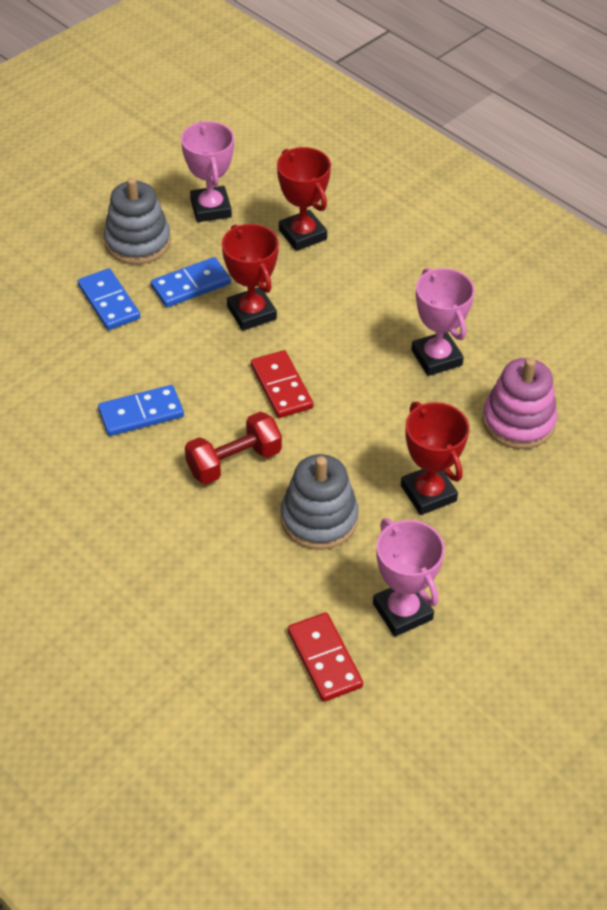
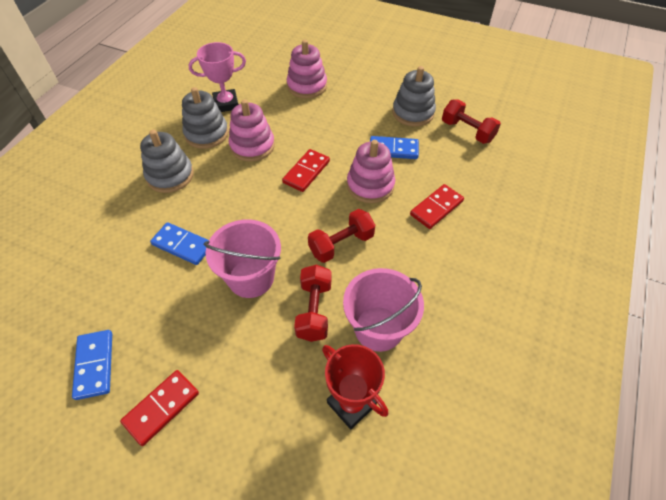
grey stacking toy: [104,177,171,264] [281,454,359,550] = 2 -> [140,130,194,193] [182,87,229,149] [392,66,436,127] = 3
pink bucket: none = 0 -> [204,219,281,298] [343,268,424,352] = 2
pink stacking toy: [482,358,557,449] = 1 -> [229,99,275,162] [287,40,327,99] [347,140,395,203] = 3
pink trophy: [181,121,234,222] [373,518,445,637] [411,268,475,376] = 3 -> [188,42,246,112] = 1
red domino: [251,350,313,418] [288,612,363,702] = 2 -> [120,370,199,446] [282,149,330,192] [410,184,464,229] = 3
red dumbbell: [185,412,282,484] = 1 -> [294,265,331,342] [308,209,375,263] [442,99,501,144] = 3
red trophy: [222,224,279,331] [277,147,331,251] [401,401,469,515] = 3 -> [322,344,388,429] = 1

